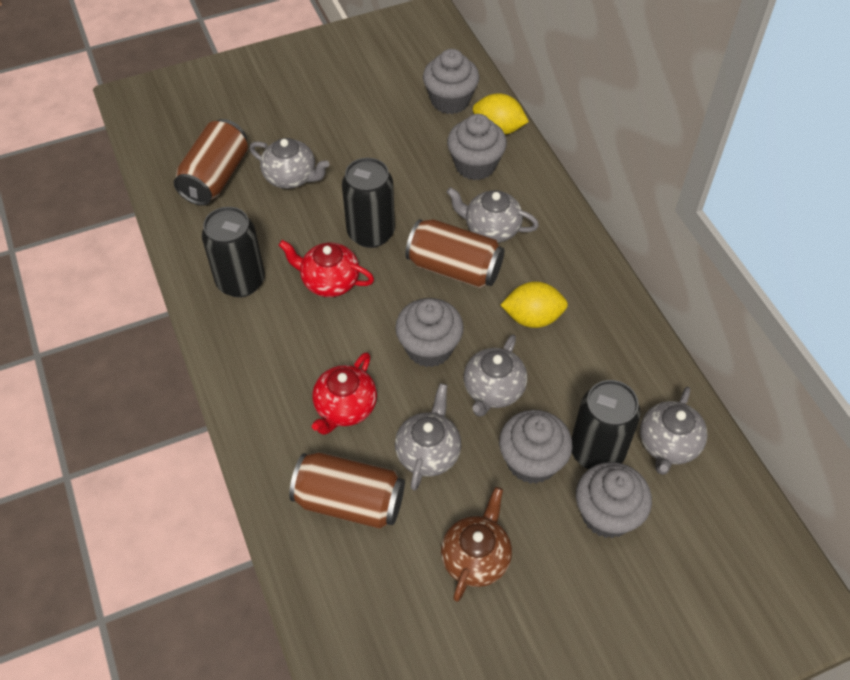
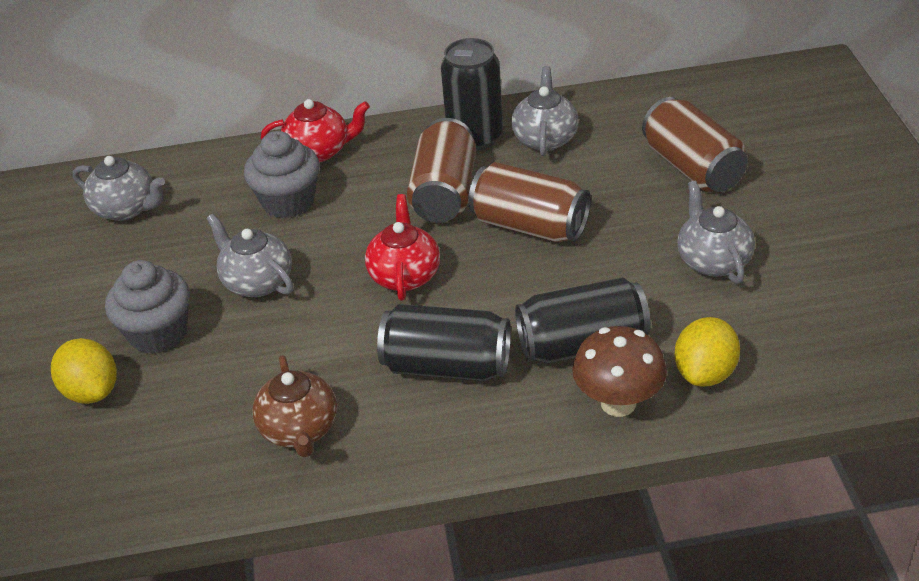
brown mushroom: none = 0 -> [572,326,667,417] = 1
grey cupcake: [395,298,464,367] [423,49,479,114] [447,114,507,180] [499,410,572,484] [576,462,652,538] = 5 -> [105,260,190,354] [244,131,320,218] = 2
grey teapot: [249,138,329,189] [395,383,461,491] [447,187,539,243] [464,335,527,417] [640,387,708,475] = 5 -> [73,156,165,221] [206,214,293,297] [511,66,579,156] [677,181,755,284] = 4

